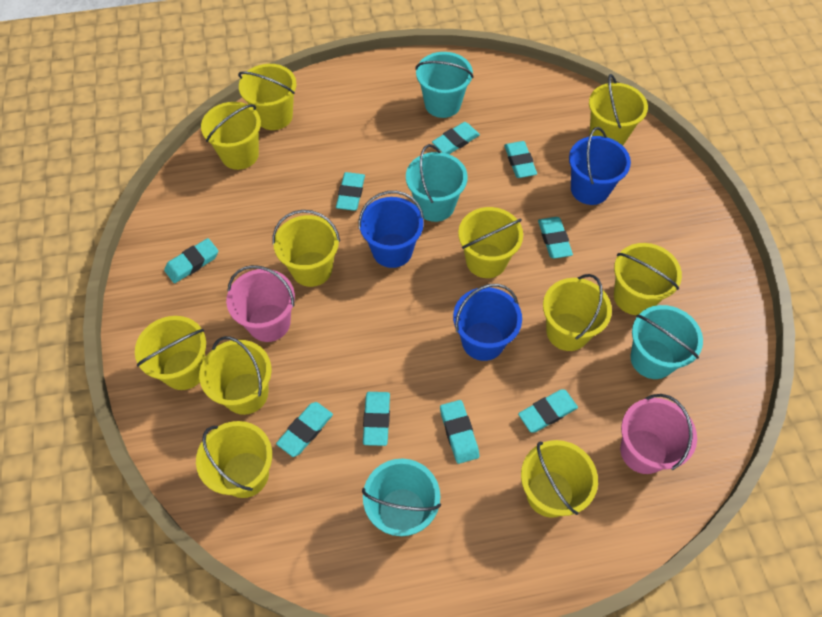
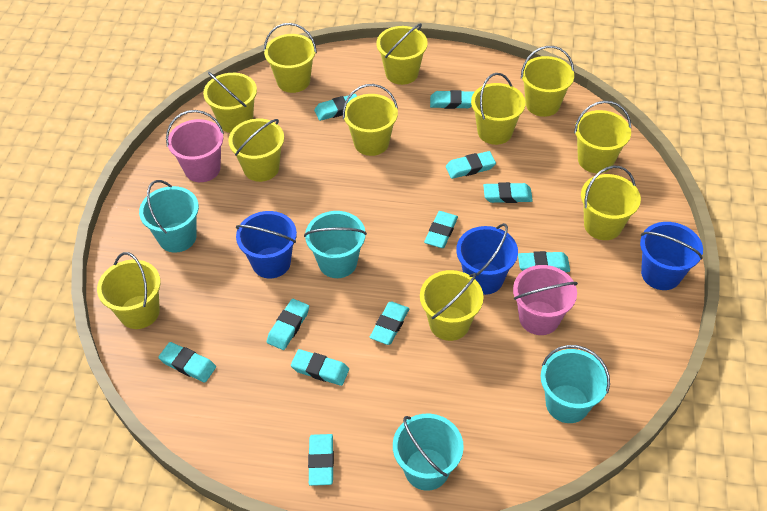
turquoise eraser: [164,238,218,283] [276,402,333,457] [336,172,365,211] [363,392,390,446] [432,122,480,154] [440,400,479,464] [504,141,537,178] [518,389,578,433] [538,217,573,259] = 9 -> [158,342,216,383] [267,299,309,350] [291,349,349,386] [308,434,334,486] [314,94,357,121] [370,302,409,345] [424,211,458,248] [430,90,474,109] [446,151,496,179] [483,182,533,203] [518,251,570,272] = 11

